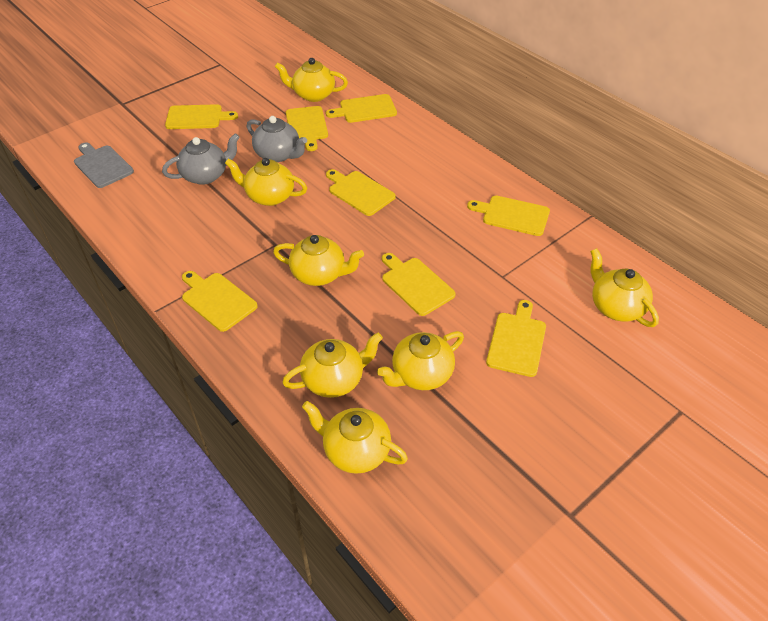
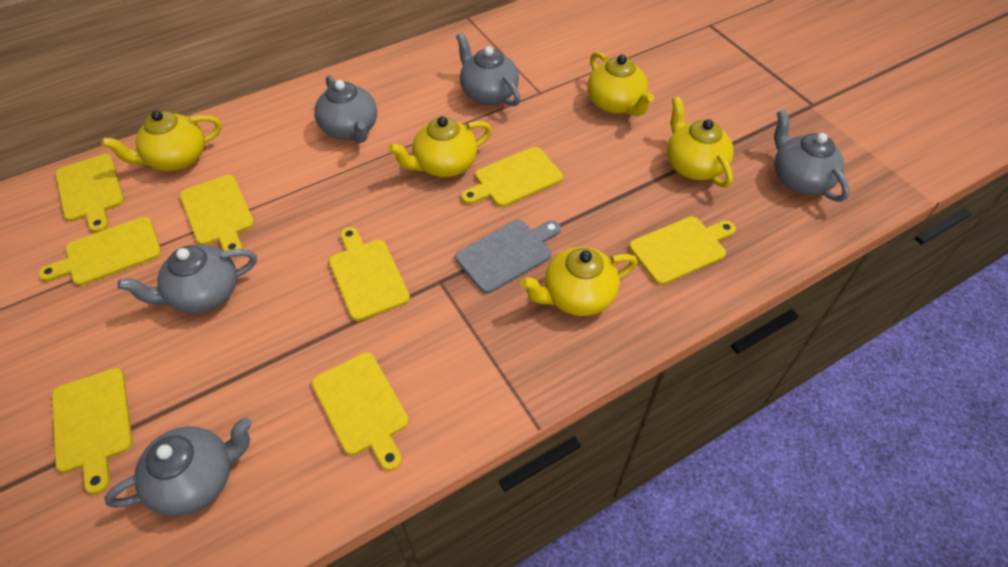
grey teapot: [162,133,240,185] [247,116,307,162] = 2 -> [104,417,252,517] [118,244,257,314] [314,75,377,143] [456,32,520,106] [774,110,850,202] = 5
yellow teapot: [225,158,307,206] [273,235,364,286] [275,58,348,102] [282,332,383,398] [302,401,408,474] [377,331,464,390] [590,248,659,327] = 7 -> [101,110,222,171] [388,116,492,177] [520,247,637,316] [588,51,654,116] [667,97,734,188] = 5

